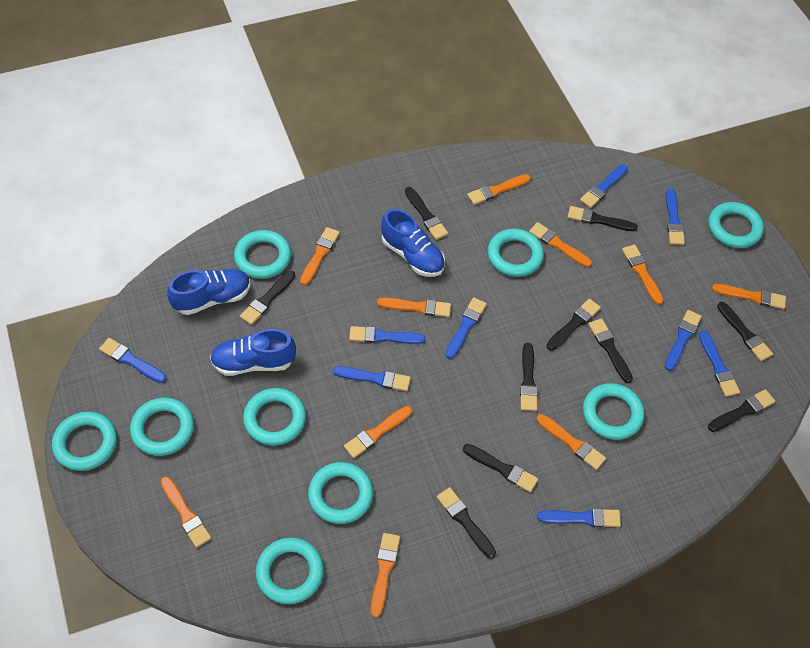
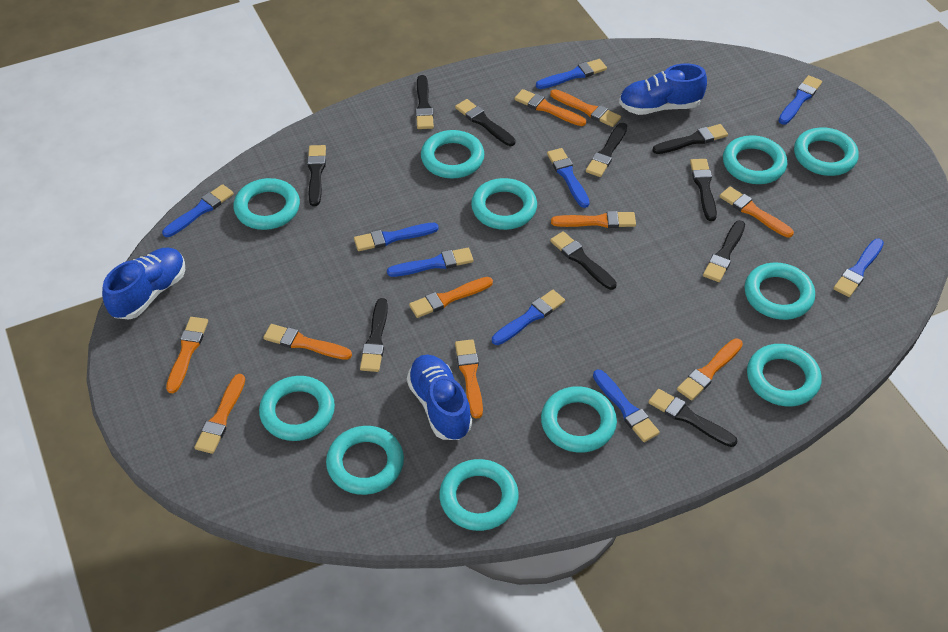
turquoise ring: [52,412,117,471] [130,398,194,456] [234,230,291,279] [243,388,306,446] [256,538,324,604] [308,462,373,524] [488,229,544,277] [583,383,645,440] [708,202,764,248] = 9 -> [234,178,300,230] [259,376,335,441] [326,426,404,495] [421,130,484,179] [439,459,519,531] [471,178,537,230] [541,387,617,453] [723,135,787,184] [745,263,815,320] [747,344,822,406] [794,127,859,176] = 11

